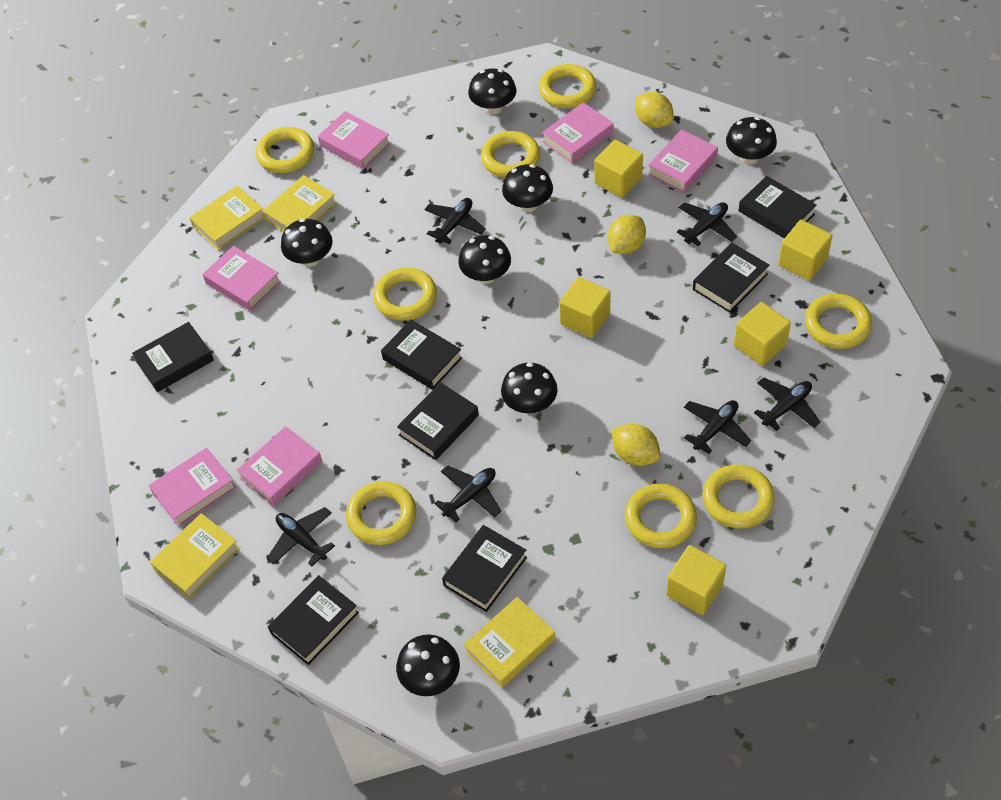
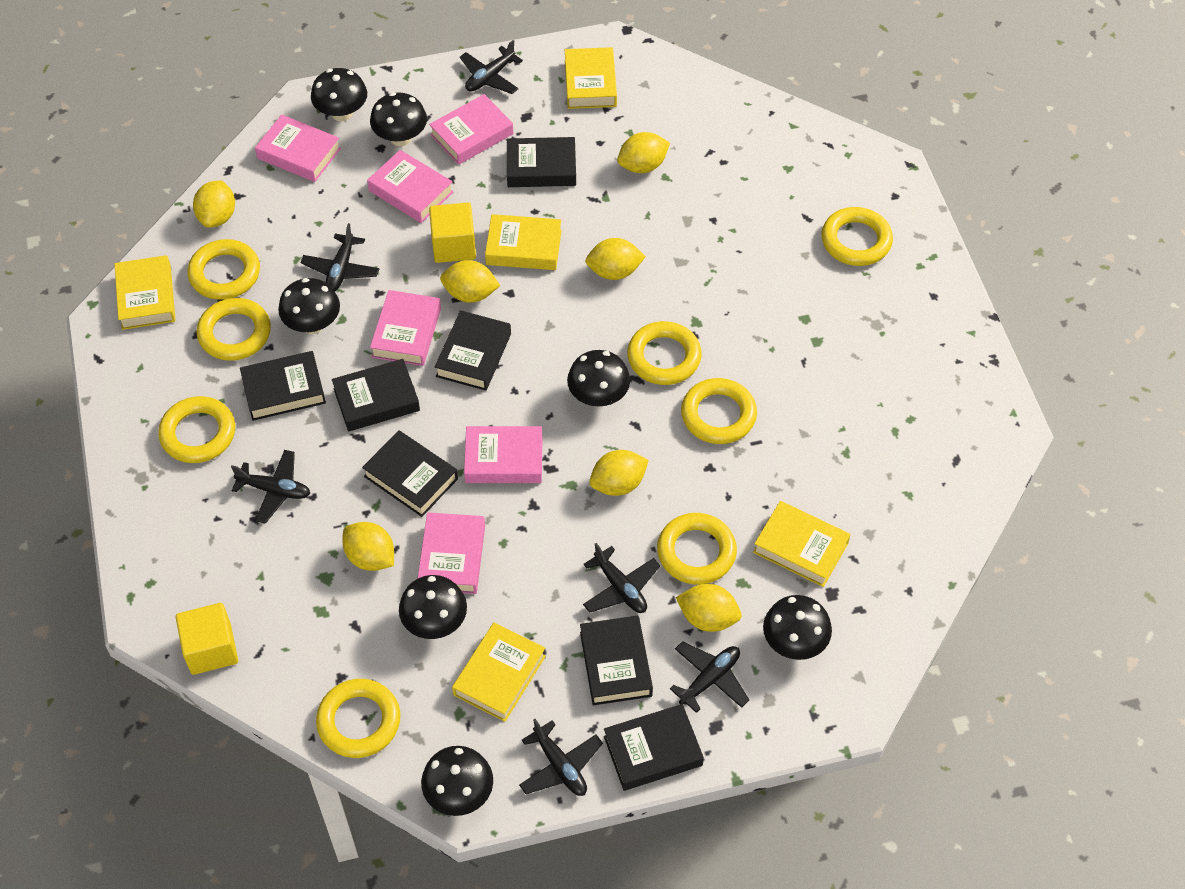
yellow book: [150,513,240,599] [189,185,264,250] [262,175,337,232] [464,597,555,688] = 4 -> [114,255,175,330] [452,622,546,722] [485,214,562,270] [565,47,617,109] [753,501,851,587] = 5
yellow cube: [559,277,611,338] [594,140,643,198] [666,545,726,615] [734,302,791,366] [778,220,833,281] = 5 -> [176,603,238,675] [429,203,476,263] = 2
yellow lemon: [608,215,646,254] [611,424,660,466] [635,92,674,128] = 3 -> [193,181,235,228] [342,522,394,571] [440,260,500,303] [585,238,646,280] [589,450,649,496] [617,132,670,173] [676,584,742,632] = 7

